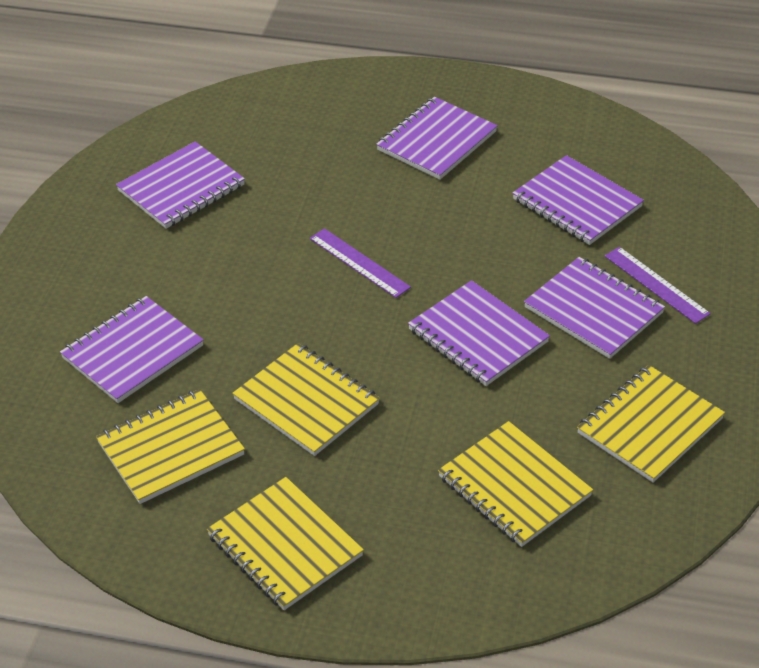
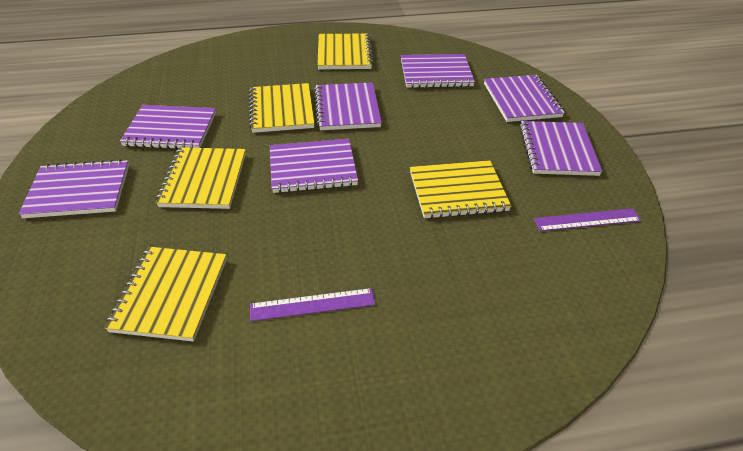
purple notebook: [60,296,204,403] [116,141,245,229] [376,97,498,180] [408,280,550,386] [512,155,644,245] [524,257,665,359] = 6 -> [19,159,129,218] [120,105,216,149] [270,139,358,193] [314,82,382,130] [401,54,475,88] [484,75,565,122] [519,121,602,176] = 7

